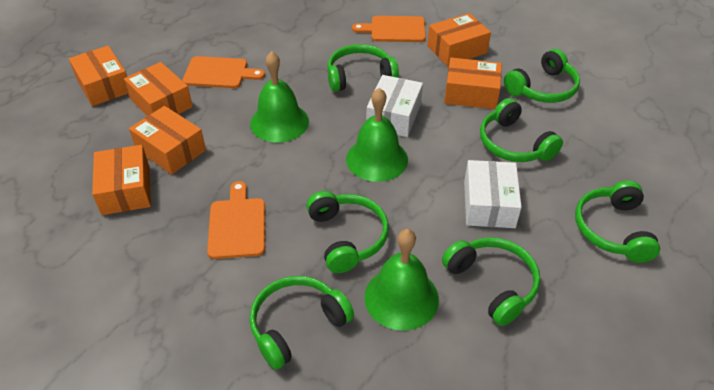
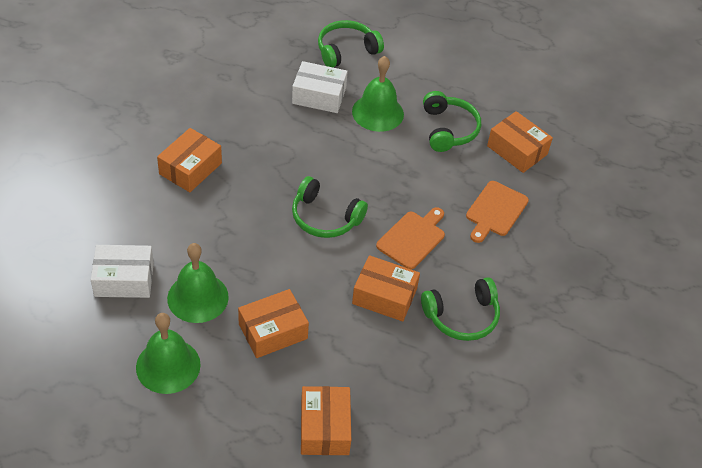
green headphones: [250,276,354,370] [306,191,389,273] [327,44,399,92] [442,237,540,326] [480,98,563,162] [504,49,580,103] [575,180,660,263] = 7 -> [292,176,368,238] [318,20,384,68] [421,277,500,341] [423,91,481,152] = 4
orange box: [69,46,129,106] [92,145,151,215] [124,62,193,116] [129,106,206,174] [427,13,491,66] [444,58,502,109] = 6 -> [157,128,222,192] [238,289,309,358] [301,386,351,455] [352,255,420,321] [487,111,553,173] = 5
orange cutting board: [182,56,265,88] [207,181,265,259] [352,16,426,42] = 3 -> [376,207,445,269] [466,181,529,243] = 2

